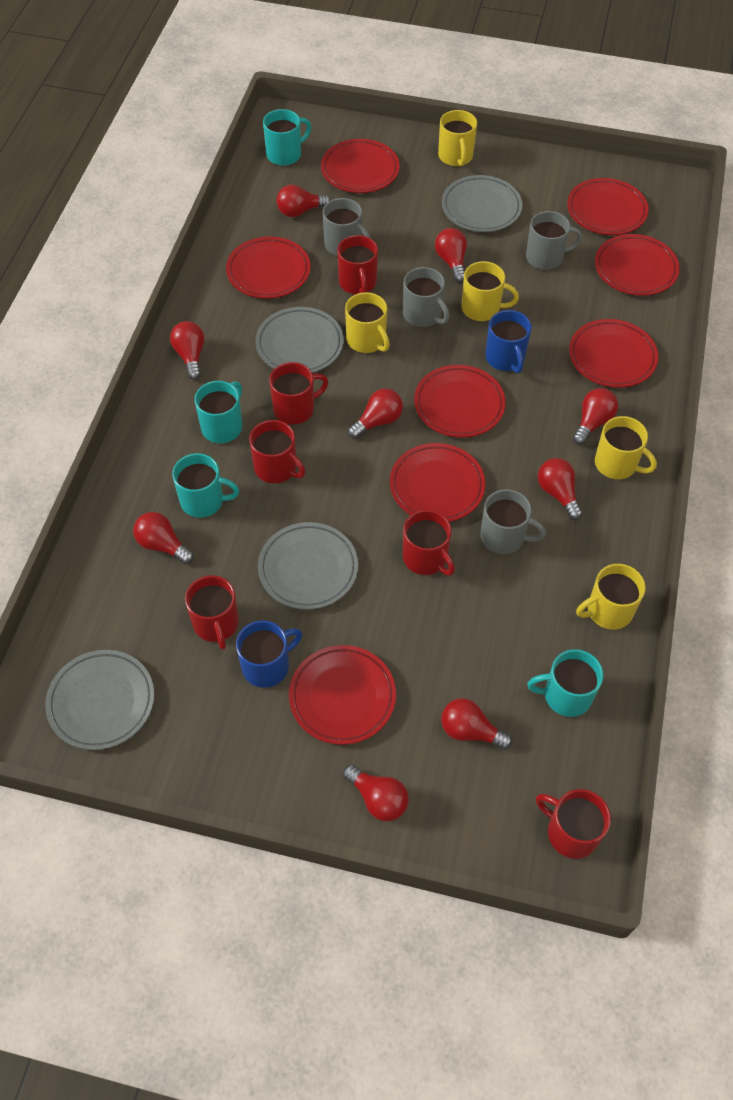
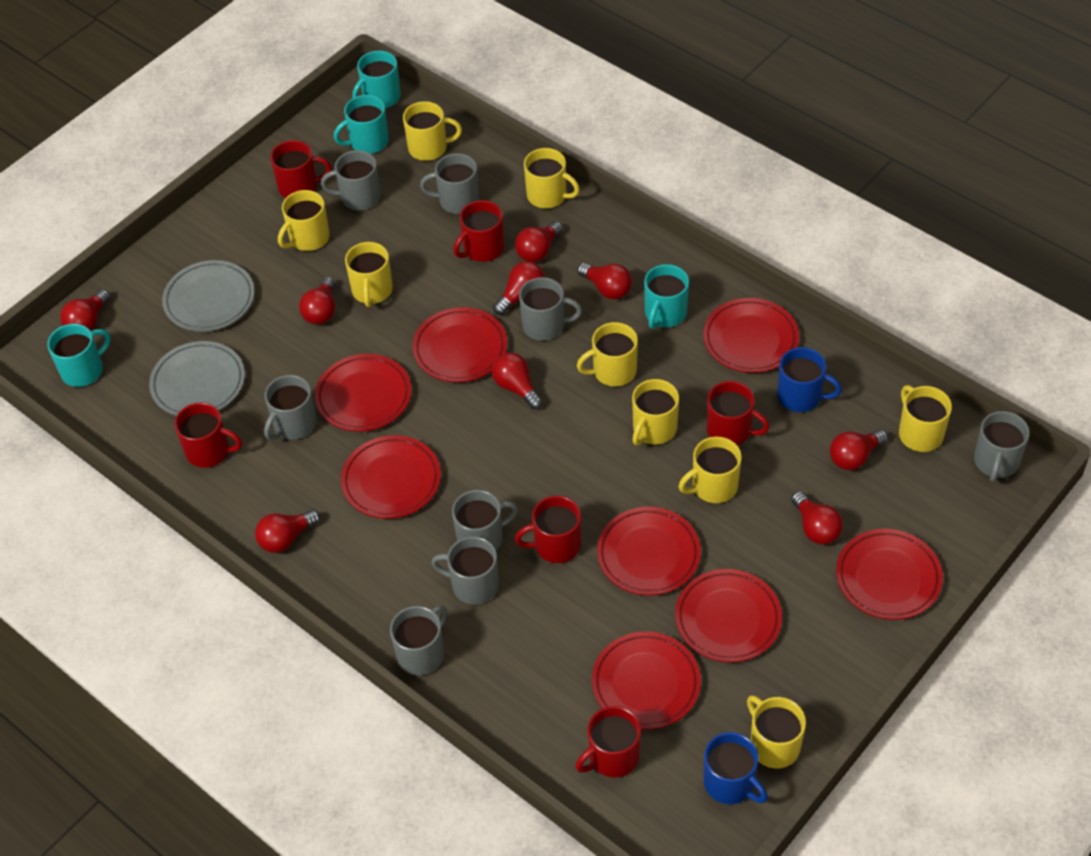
grey mug: [323,198,371,256] [403,267,449,327] [480,489,546,554] [526,211,582,270] = 4 -> [264,375,317,440] [321,150,381,210] [390,606,447,675] [420,153,479,214] [431,536,499,605] [452,490,518,550] [519,277,582,340] [974,411,1030,482] = 8
grey plate: [45,650,154,750] [255,307,344,373] [258,522,358,610] [442,175,523,232] = 4 -> [149,341,245,416] [162,260,255,332] = 2
yellow mug: [345,292,390,353] [438,110,477,166] [461,261,519,321] [576,564,646,630] [595,416,657,479] = 5 -> [278,190,330,251] [345,242,393,307] [403,101,462,161] [524,148,580,208] [577,322,638,386] [632,379,679,445] [679,436,742,503] [747,695,806,769] [899,385,952,452] = 9

